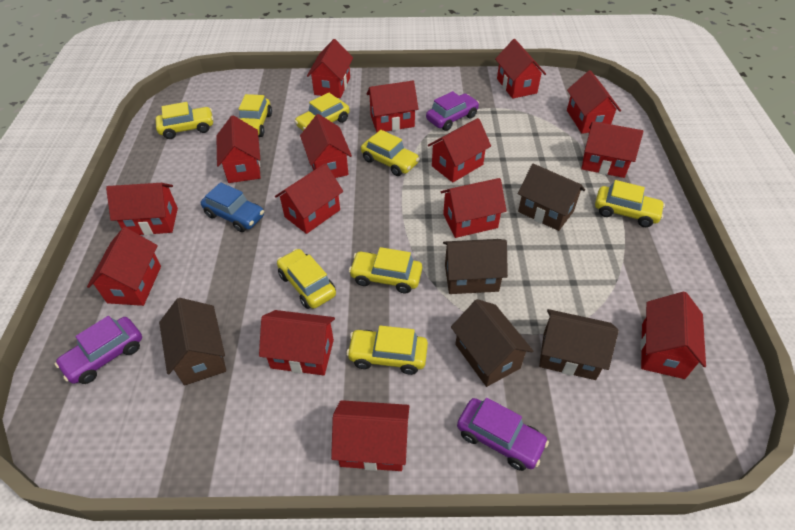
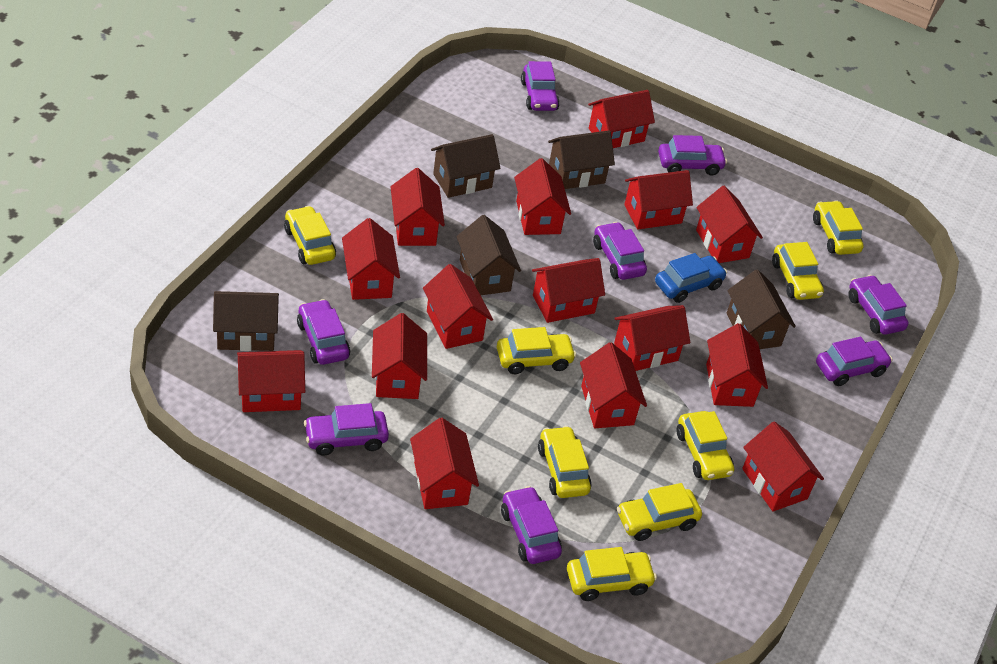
purple car: [55,316,142,384] [426,91,479,131] [457,398,549,471] = 3 -> [297,299,350,365] [304,403,389,455] [501,486,562,564] [521,61,560,111] [593,222,647,280] [658,135,727,176] [816,337,893,386] [848,275,909,335] = 8

